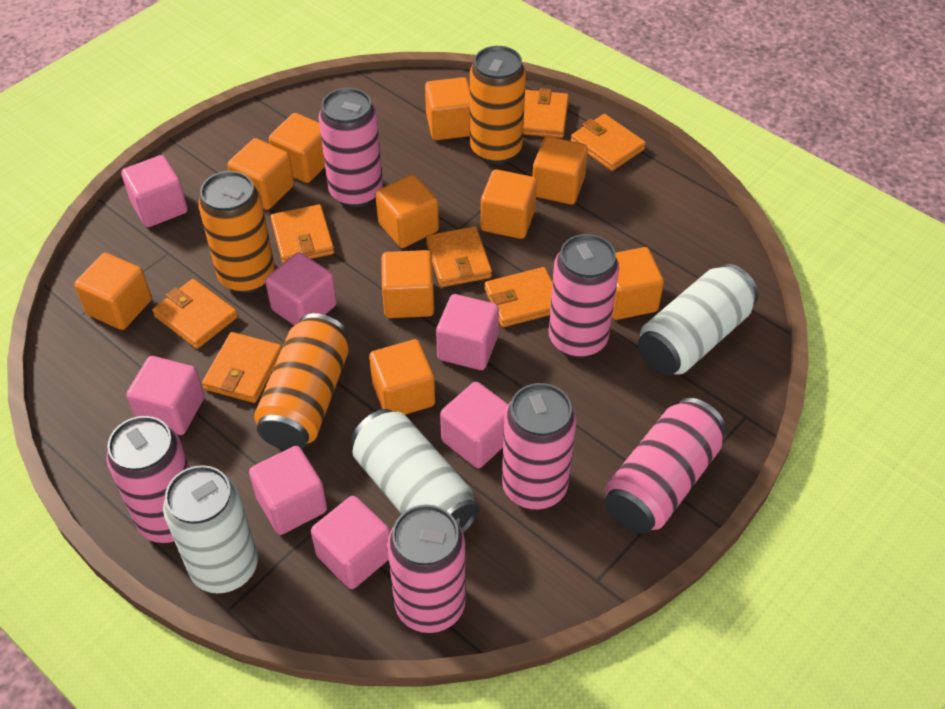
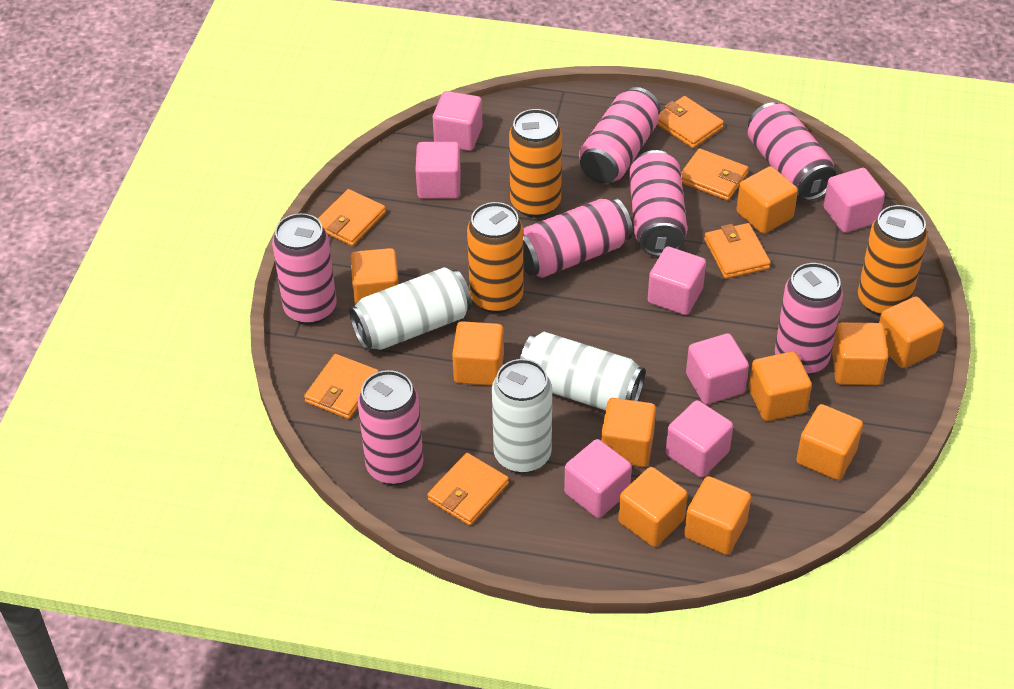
orange wallet: [152,279,238,349] [202,332,282,403] [271,204,334,263] [426,226,492,287] [485,267,553,327] [523,88,569,138] [571,114,646,171] = 7 -> [304,354,379,419] [318,189,386,246] [427,453,509,526] [657,96,724,148] [681,148,749,201] [704,223,771,279] = 6
pink can: [106,416,190,543] [318,88,383,207] [387,504,466,633] [502,383,576,509] [549,234,619,358] [605,398,726,534] = 6 -> [272,213,336,325] [358,370,424,485] [523,198,633,278] [579,87,660,183] [629,150,687,257] [748,102,837,201] [775,263,843,375] = 7

